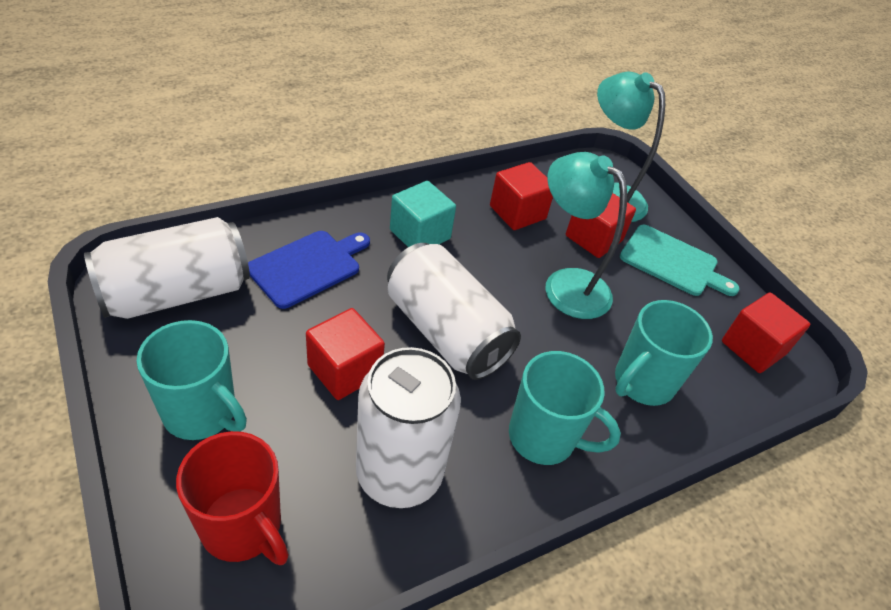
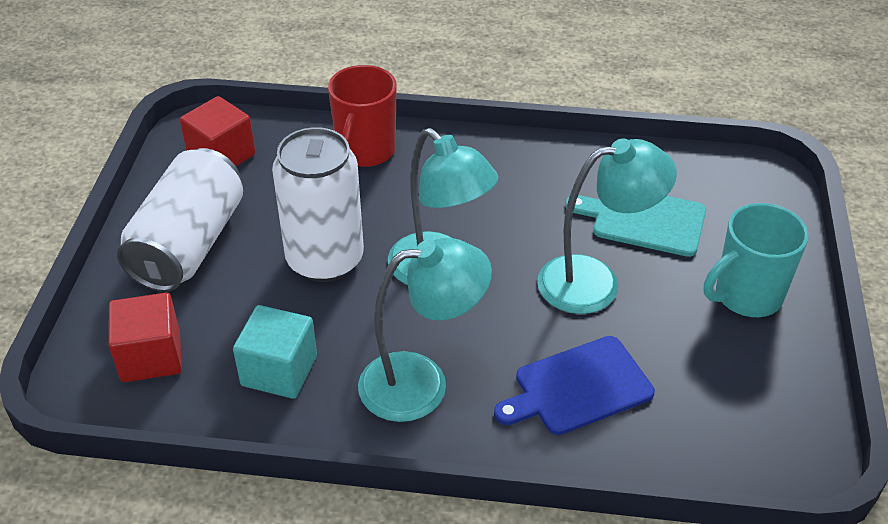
red cube: [306,308,385,400] [490,162,553,230] [566,193,636,258] [722,292,810,373] = 4 -> [108,293,182,382] [180,96,255,166] = 2
turquoise lamp: [545,152,627,319] [597,72,665,222] = 2 -> [358,238,492,422] [388,128,498,285] [537,138,677,314] = 3
turquoise mug: [137,320,247,440] [509,351,621,465] [615,300,713,406] = 3 -> [704,203,809,317] = 1
white can: [84,217,250,319] [356,347,461,508] [387,243,521,380] = 3 -> [117,148,243,292] [272,127,364,282] = 2

